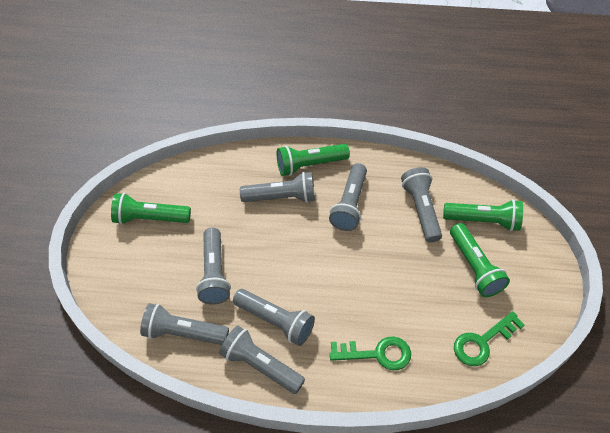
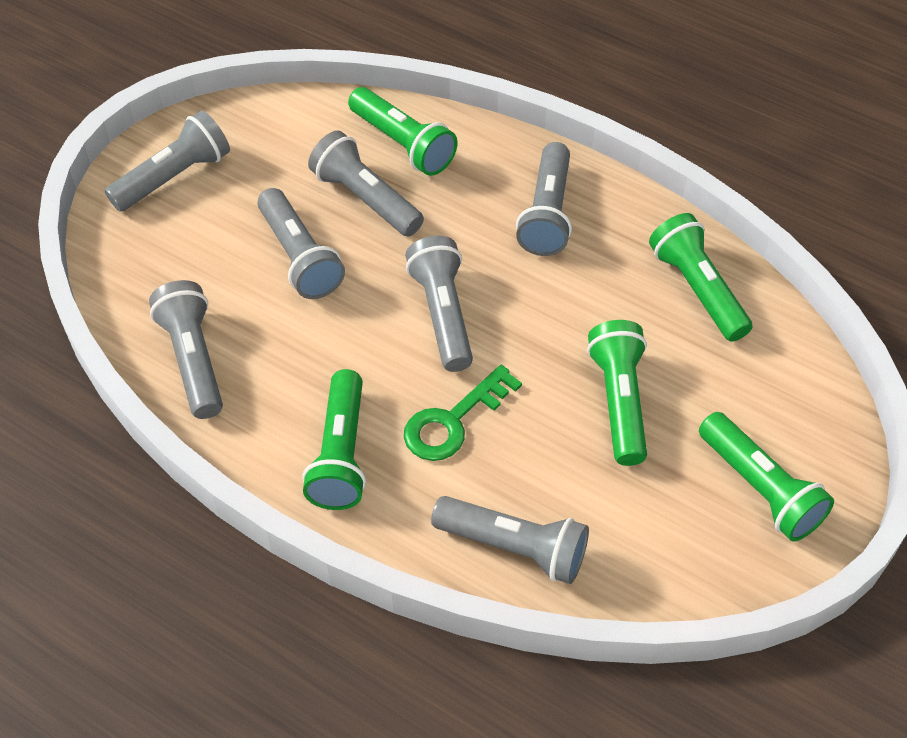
green flashlight: [111,193,191,225] [277,144,350,176] [443,199,523,231] [450,223,510,297] = 4 -> [302,369,366,510] [348,87,457,176] [587,320,647,466] [649,213,753,342] [699,412,834,542] = 5
green key: [330,337,411,370] [454,311,525,366] = 2 -> [404,365,522,461] = 1

